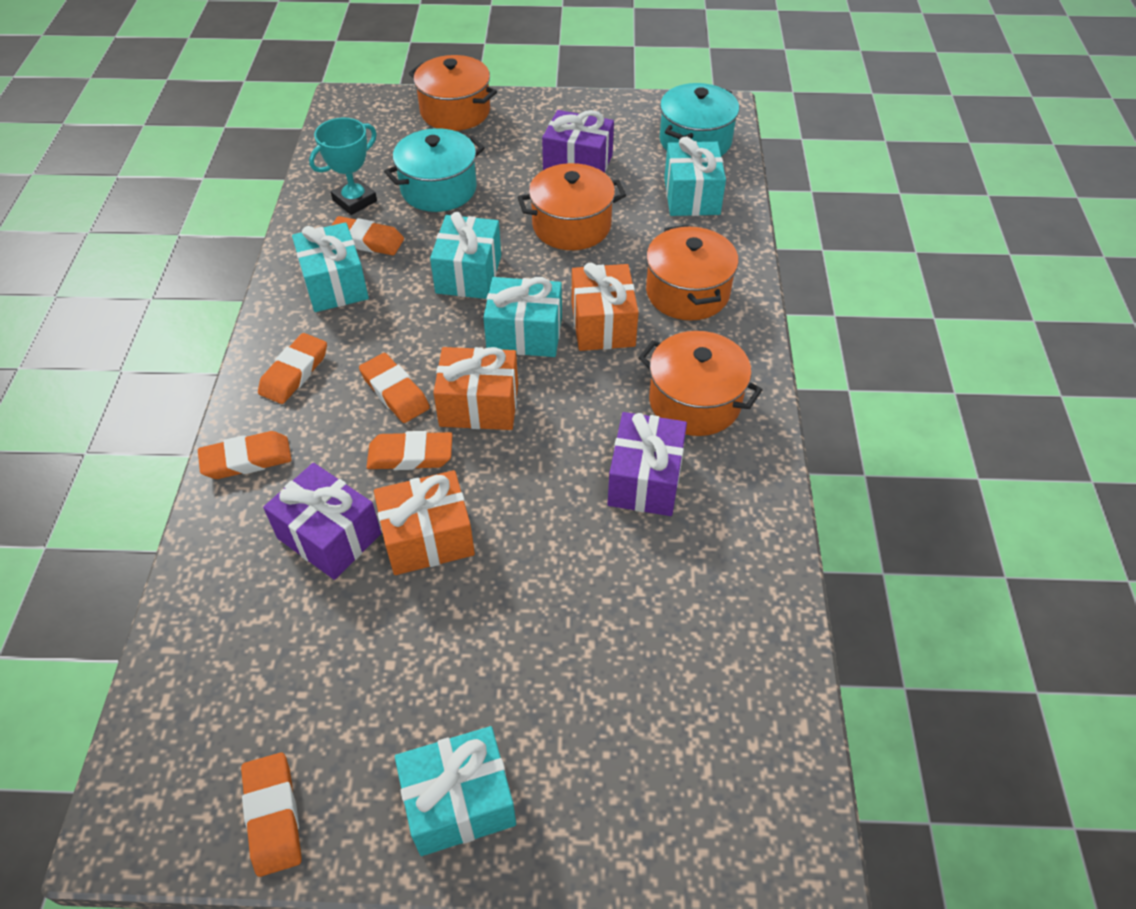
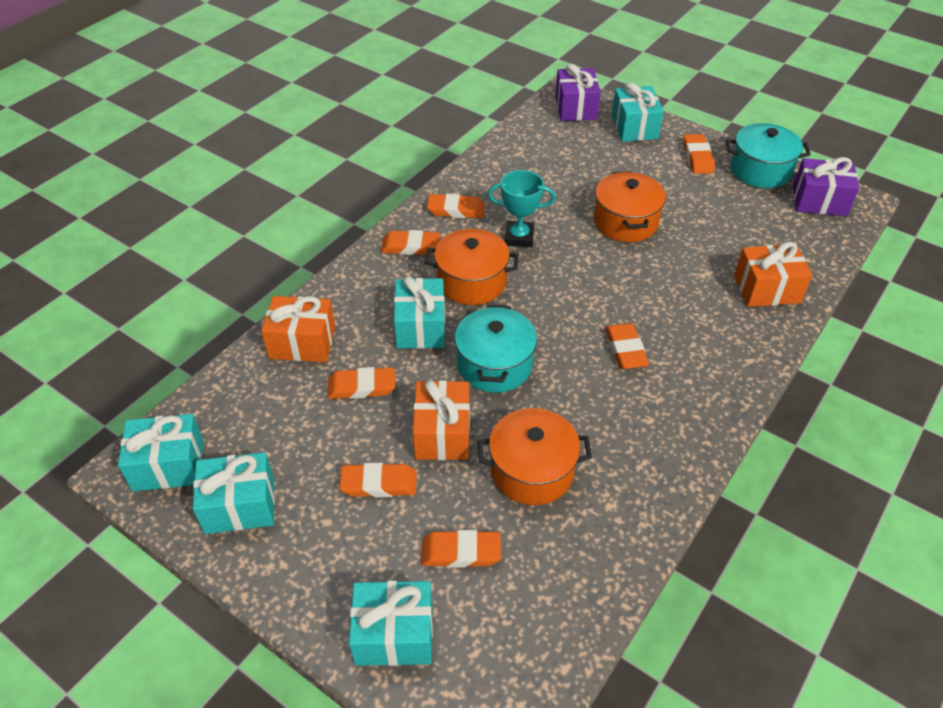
orange eraser: [198,431,292,479] [241,752,302,877] [258,333,327,404] [331,216,404,255] [359,353,430,423] [367,431,452,470] = 6 -> [327,367,395,399] [340,463,416,497] [381,230,441,255] [421,530,501,568] [427,194,485,218] [605,323,649,369] [683,134,715,174] = 7
orange pot: [409,55,497,131] [517,163,626,250] [638,331,762,436] [646,225,739,321] = 4 -> [425,229,519,305] [477,408,592,505] [594,171,666,242] = 3
purple gift: [263,463,381,580] [542,110,614,172] [608,412,687,516] = 3 -> [555,64,601,121] [793,157,859,216] = 2

